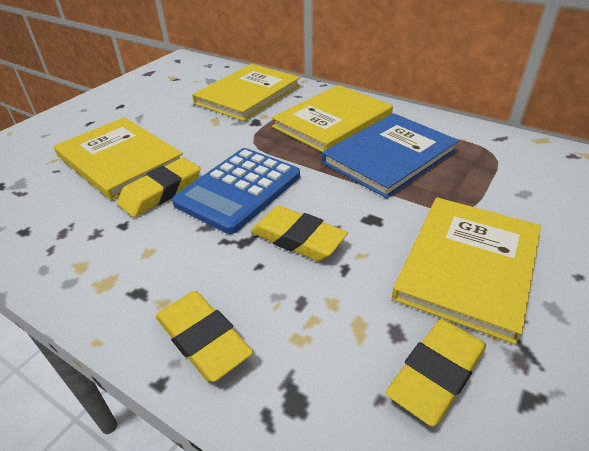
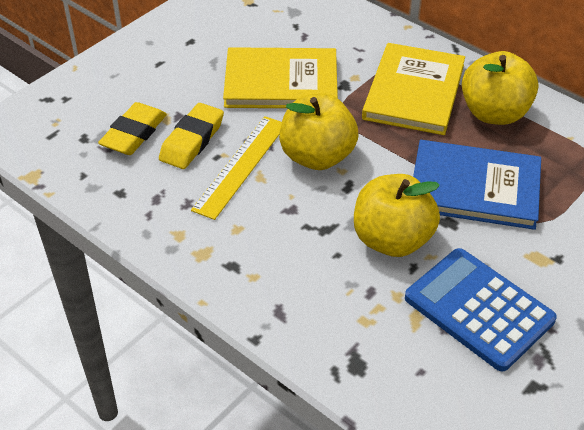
yellow apple: none = 0 -> [279,93,358,170] [354,174,440,257] [462,51,539,125] = 3
yellow book: [54,117,183,200] [192,64,301,121] [271,85,393,152] [392,197,541,345] = 4 -> [223,47,338,108] [362,43,465,135] = 2
yellow eraser: [117,157,201,217] [155,291,253,382] [250,206,348,261] [386,319,486,426] = 4 -> [98,102,167,155] [159,103,224,169] = 2
yellow ruler: none = 0 -> [191,116,282,220] = 1

